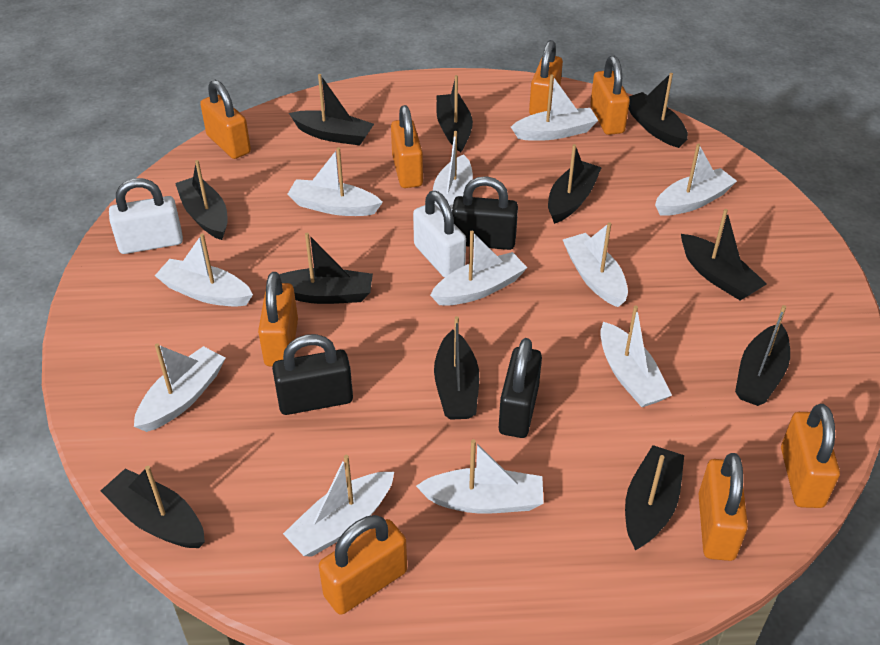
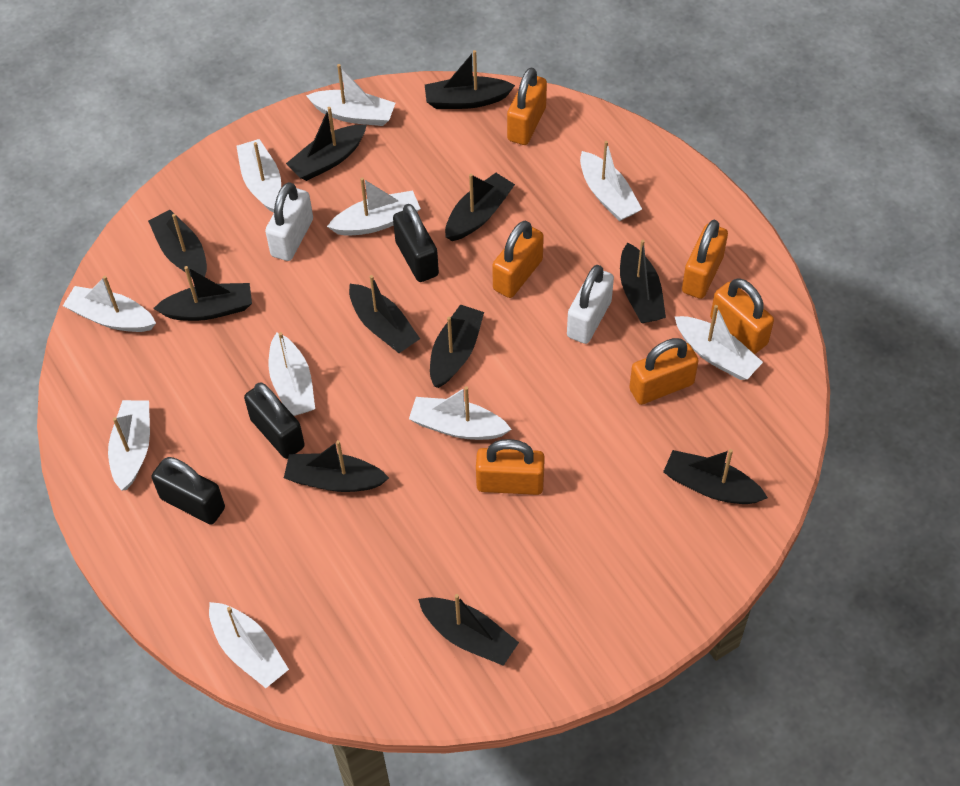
orange padlock: [200,80,251,159] [258,272,298,366] [319,515,407,615] [391,105,423,188] [529,40,563,115] [590,56,630,135] [698,453,748,561] [781,404,840,508] = 8 -> [476,439,545,495] [492,221,544,298] [507,67,547,145] [629,338,699,405] [682,220,728,299] [710,278,774,354] = 6
white boat: [134,343,225,432] [155,233,253,307] [283,455,394,557] [287,147,383,216] [416,439,544,514] [430,231,527,306] [433,131,473,211] [511,75,599,141] [563,222,628,307] [600,305,672,407] [655,143,737,216] = 11 -> [63,276,156,332] [108,400,150,491] [209,602,289,688] [236,139,281,213] [269,332,315,416] [306,64,395,126] [327,178,421,236] [409,386,512,440] [580,141,642,221] [674,305,763,380] = 10

